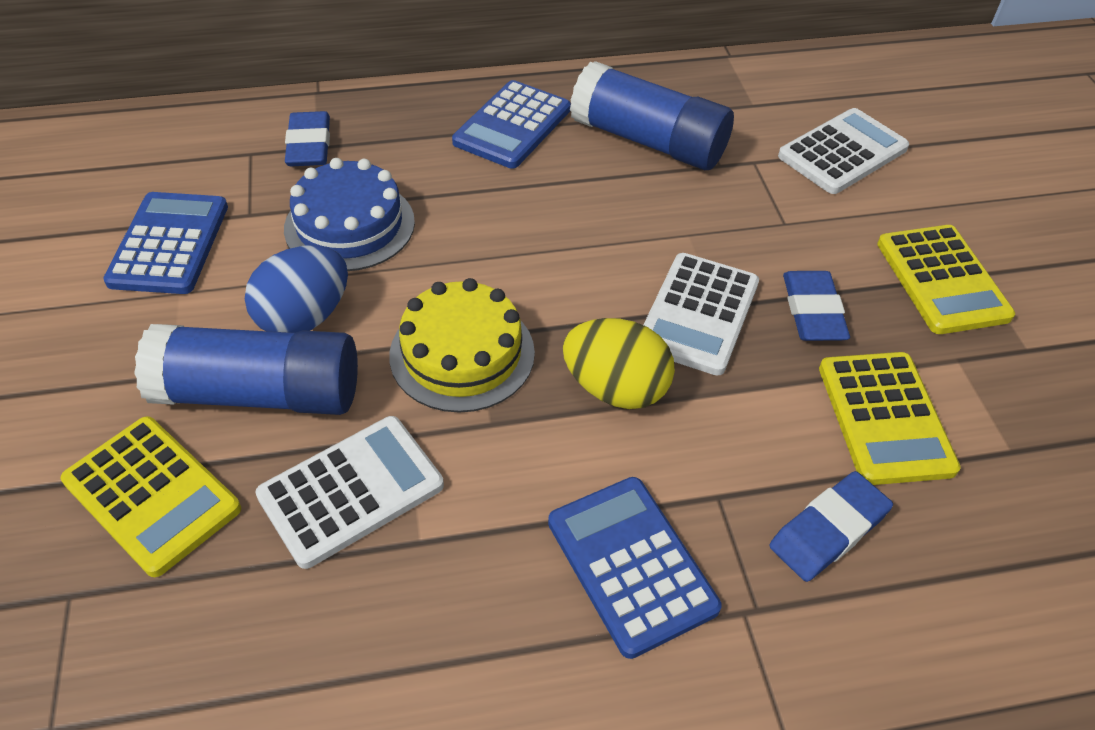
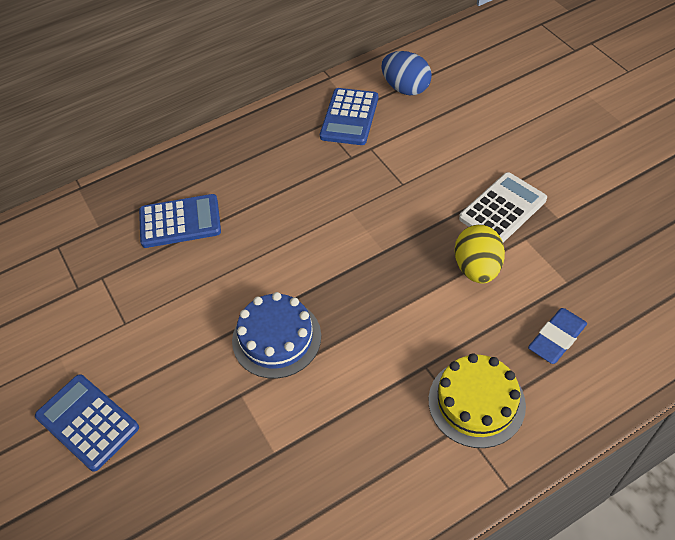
blue eraser: [285,111,330,166] [769,471,893,582] [783,271,850,341] = 3 -> [528,308,587,364] = 1
blue glue stick: [134,324,358,415] [570,61,734,170] = 2 -> none = 0
white calculator: [255,416,444,569] [643,253,759,376] [778,108,909,194] = 3 -> [459,172,547,243] = 1
yellow calculator: [61,416,241,577] [819,352,961,485] [877,225,1015,334] = 3 -> none = 0

